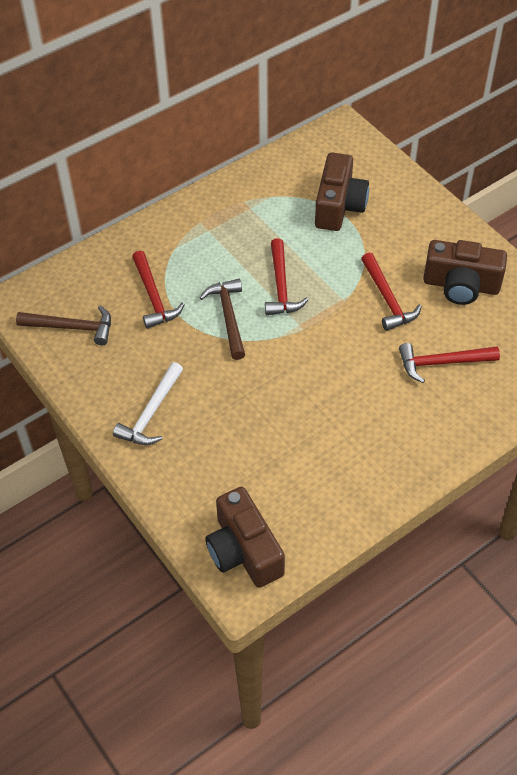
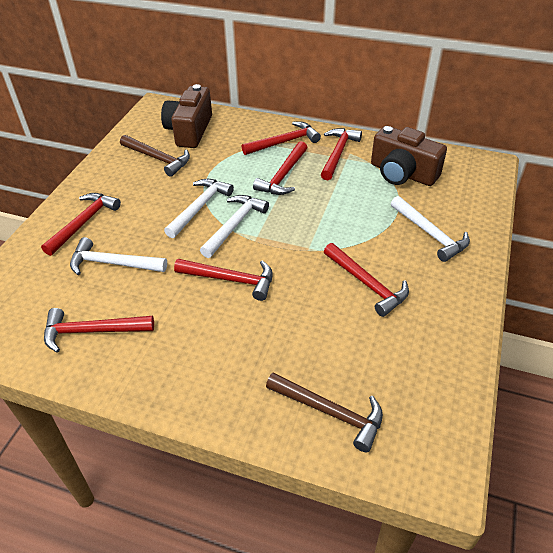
brown camera: [205,487,285,588] [315,153,369,231] [423,240,507,305] = 3 -> [161,84,212,148] [371,126,447,186] = 2
red hammer: [132,251,185,329] [265,238,309,315] [361,252,422,331] [399,343,500,383] = 4 -> [41,193,121,256] [44,308,154,353] [174,259,273,301] [241,122,321,155] [253,141,308,195] [321,128,362,180] [324,243,409,317] = 7
white hammer: [113,362,183,445] = 1 -> [70,237,167,275] [164,179,234,238] [200,195,269,258] [391,196,470,262] = 4

